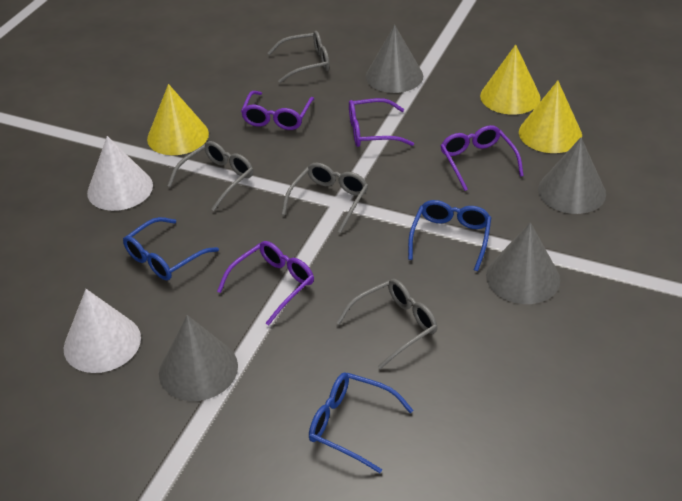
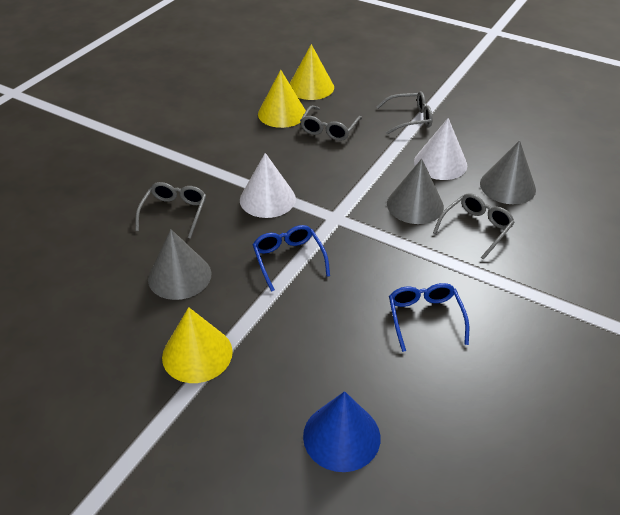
blue cone: none = 0 -> [303,391,380,472] = 1
blue glasses: [123,217,219,280] [309,372,413,473] [408,200,491,271] = 3 -> [253,225,330,292] [389,283,469,352] = 2
grey cone: [159,315,238,401] [366,25,423,93] [486,222,560,304] [538,137,606,214] = 4 -> [148,229,211,300] [387,159,444,224] [480,140,536,204] = 3
purple glasses: [217,241,314,325] [241,91,314,130] [349,98,414,147] [440,125,524,191] = 4 -> none = 0

